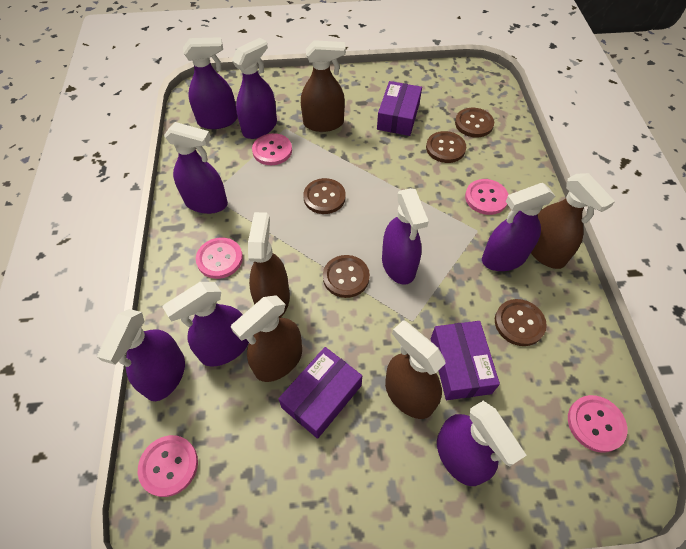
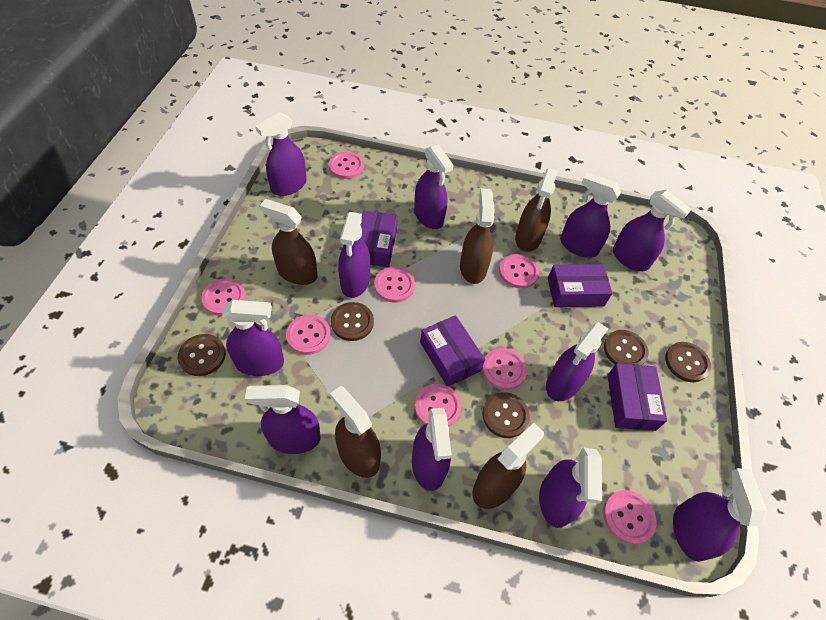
pink button: [138,435,198,497] [196,238,243,279] [252,133,292,165] [465,179,509,215] [568,395,627,453] = 5 -> [201,278,246,316] [286,315,331,355] [329,152,364,179] [374,267,415,303] [415,384,461,427] [482,348,527,390] [499,254,539,289] [603,490,657,544] = 8
purple box: [278,347,362,439] [377,81,422,136] [431,321,500,400] = 3 -> [360,211,398,267] [420,315,485,386] [548,264,613,307] [607,363,667,431] = 4
purple spray bottle: [97,309,185,401] [162,282,249,366] [164,122,228,214] [183,37,238,129] [232,38,277,139] [382,188,429,285] [437,401,527,486] [482,183,555,271] = 8 -> [222,300,284,376] [245,385,321,454] [255,112,307,196] [338,212,370,298] [412,408,452,491] [414,144,454,229] [539,448,602,528] [546,322,608,401] [560,173,621,258] [613,190,691,271] [673,468,767,562] = 11

